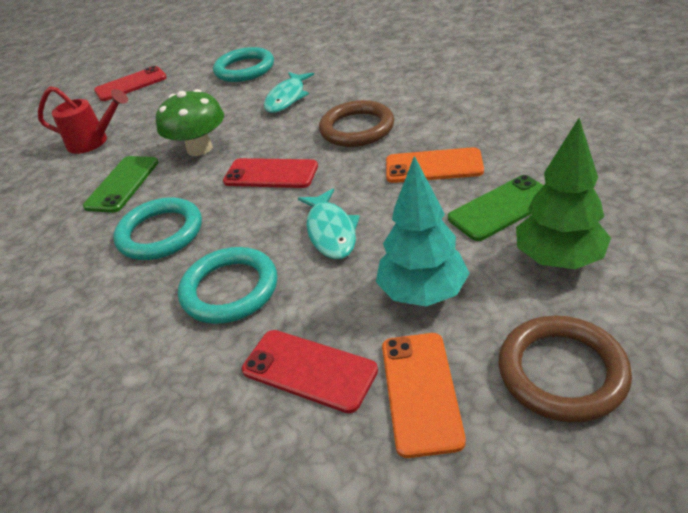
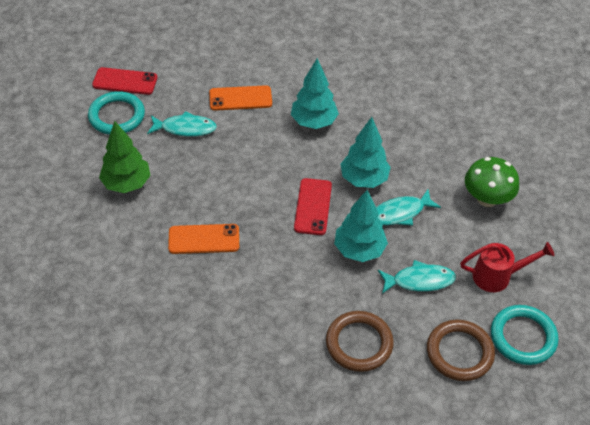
green phone: [83,156,159,213] [448,175,544,241] = 2 -> none = 0
red phone: [94,66,167,101] [223,158,318,188] [242,330,378,413] = 3 -> [92,67,157,95] [294,178,332,235] = 2
turquoise fish: [264,72,314,113] [298,188,360,259] = 2 -> [147,111,217,137] [376,190,441,226] [378,260,456,294] = 3
turquoise ring: [114,197,202,260] [178,247,277,324] [213,47,274,82] = 3 -> [88,91,145,135] [491,305,558,365] = 2
turquoise tree: [376,156,470,306] = 1 -> [291,58,339,129] [334,190,388,262] [340,117,391,188] = 3

